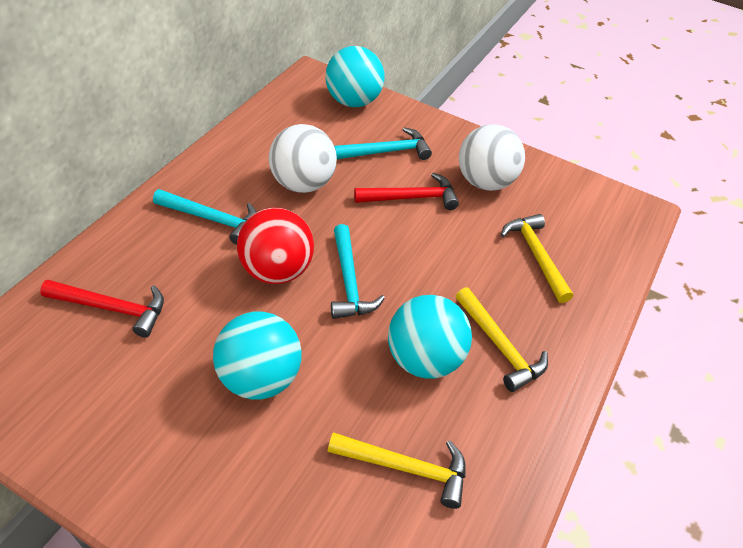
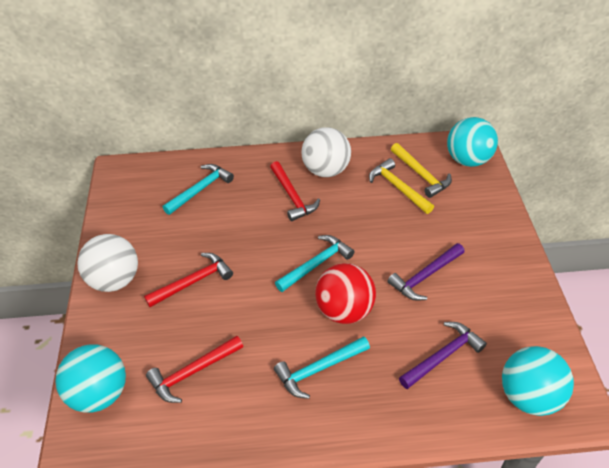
purple hammer: none = 0 -> [387,243,465,301] [399,322,487,389] = 2
red hammer: [40,280,164,338] [354,173,459,210] = 2 -> [144,253,233,307] [146,336,243,403] [270,161,320,221] = 3
yellow hammer: [328,432,466,509] [456,287,548,392] [501,214,573,303] = 3 -> [369,158,434,214] [391,143,452,198] = 2

